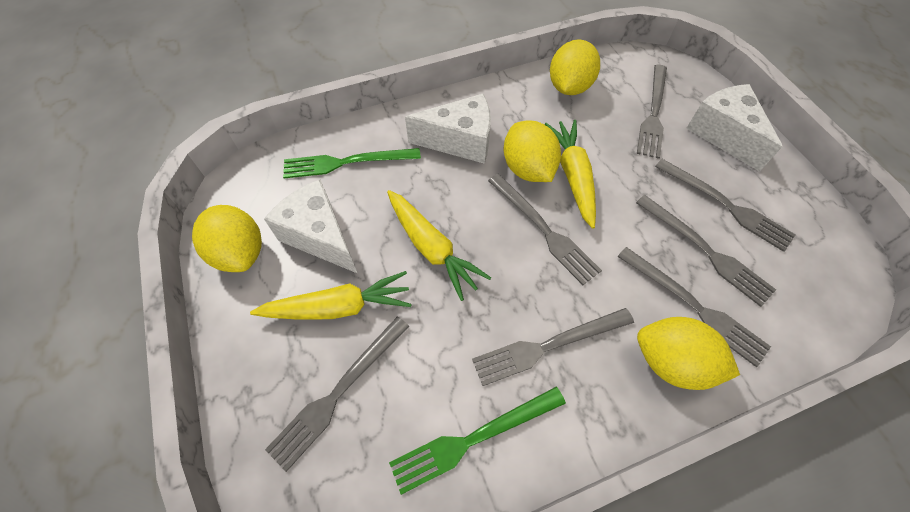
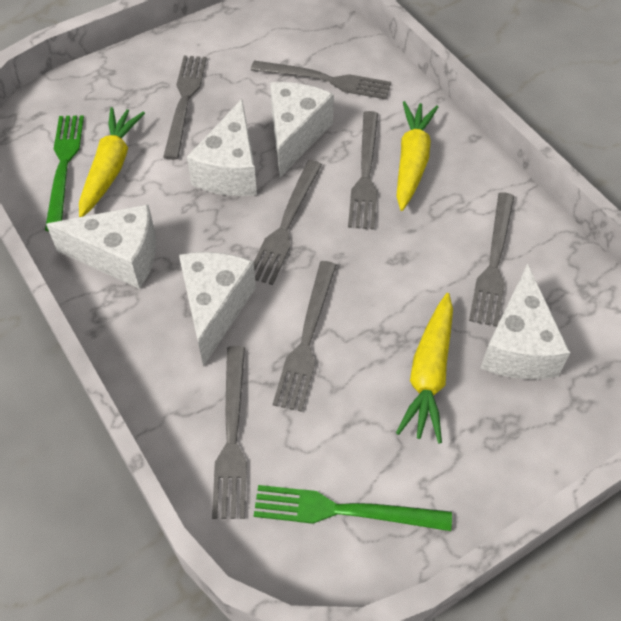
white cheese: [264,179,357,273] [405,94,491,164] [687,84,782,172] = 3 -> [46,204,156,289] [179,252,256,366] [187,99,257,196] [270,82,334,177] [480,264,570,379] = 5
yellow lemon: [192,205,262,272] [504,120,561,182] [550,39,600,95] [637,317,740,390] = 4 -> none = 0

